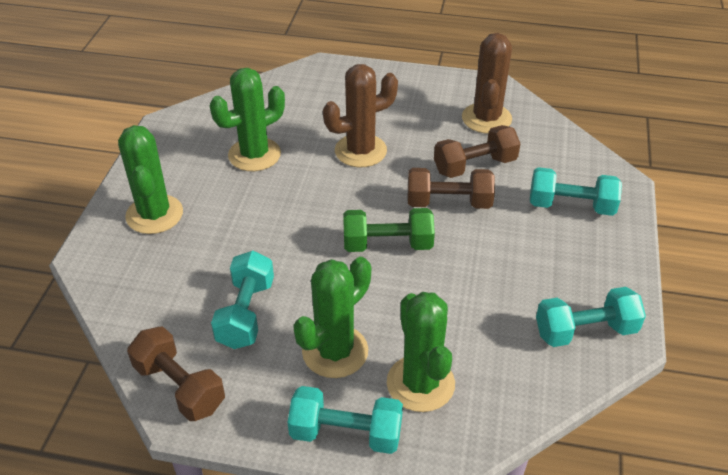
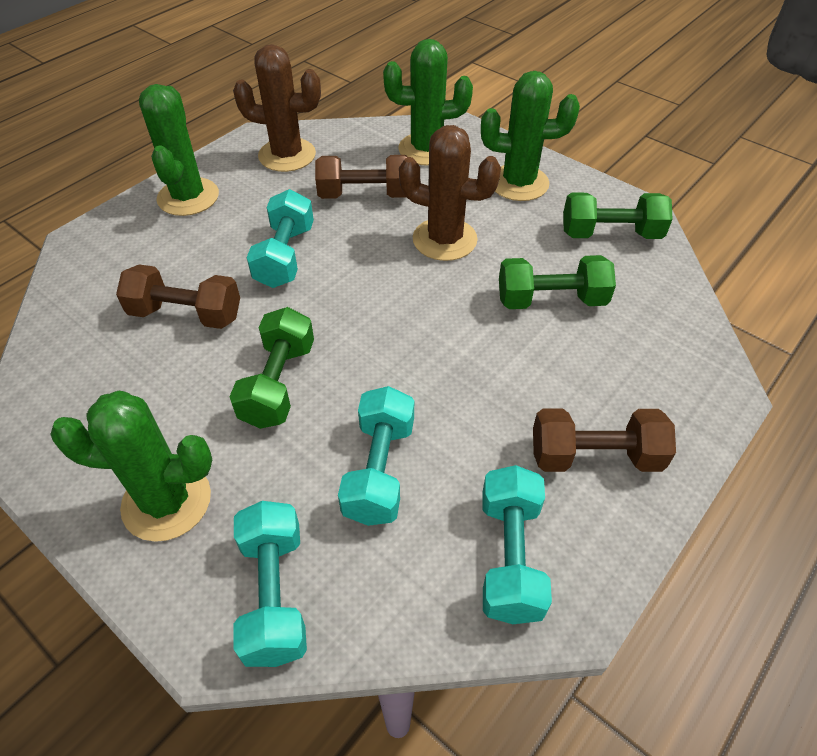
green dumbbell: [343,208,435,252] = 1 -> [229,307,314,429] [499,255,616,309] [563,193,673,239] = 3

